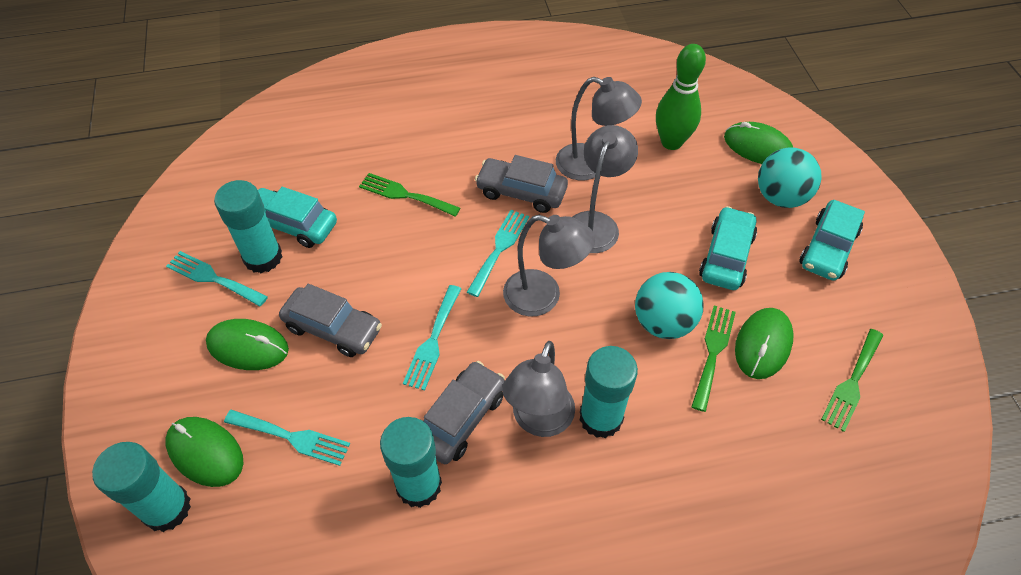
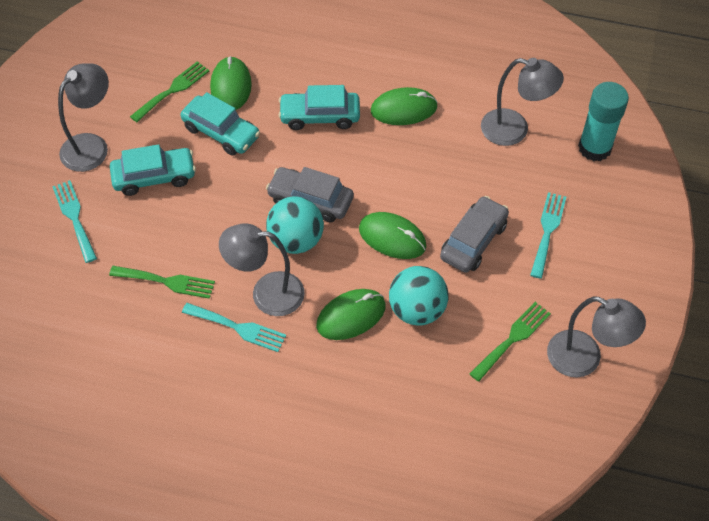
green bowling pin: [656,44,706,150] = 1 -> none = 0
grey car: [279,284,382,357] [424,361,505,464] [475,155,568,213] = 3 -> [266,167,354,222] [440,196,509,273] = 2
turquoise fork: [166,251,268,307] [224,410,350,466] [403,285,461,391] [467,210,529,297] = 4 -> [52,180,97,263] [182,303,286,352] [530,192,566,279] = 3
turquoise glue stick: [92,442,191,532] [214,180,282,273] [380,417,442,508] [579,346,638,438] = 4 -> [578,82,629,161] = 1

